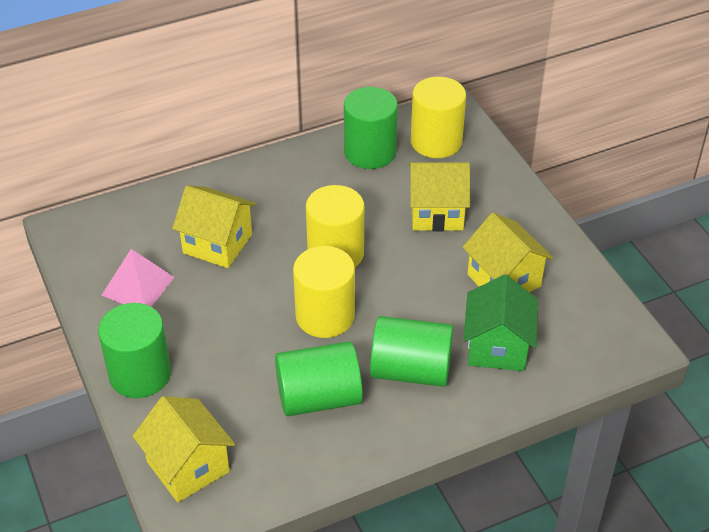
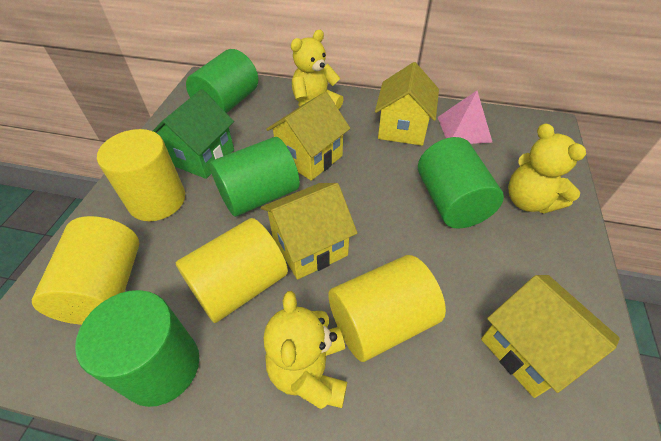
yellow cylinder: [293,246,355,338] [306,185,364,267] [411,77,466,158] = 3 -> [32,216,139,325] [97,129,185,221] [176,218,288,323] [328,255,446,362] = 4
yellow teddy bear: none = 0 -> [264,291,347,409] [291,30,344,109] [508,123,586,214] = 3

